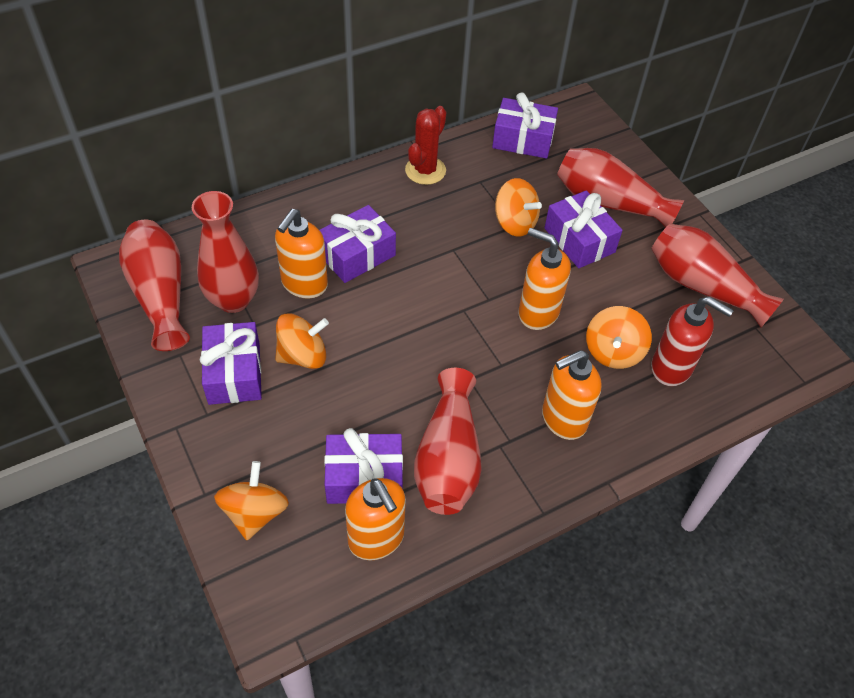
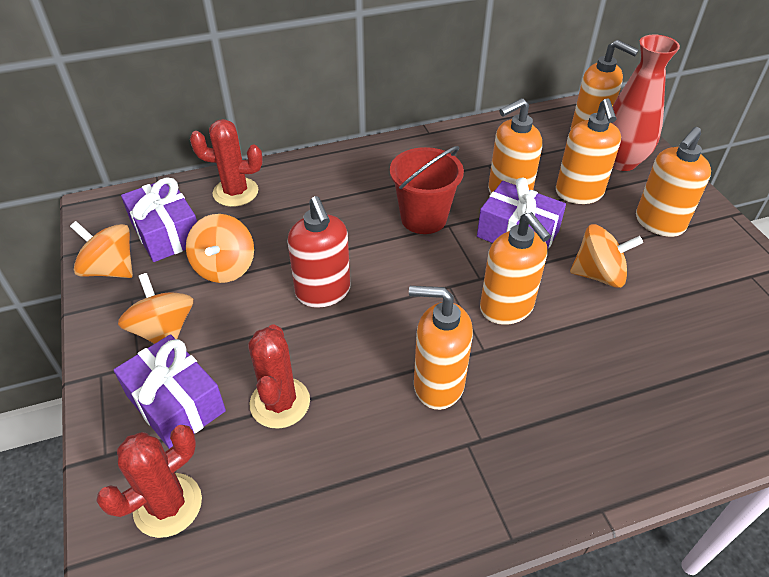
orange soap dispenser: [275,209,328,298] [345,478,406,560] [518,228,571,330] [542,350,602,440] = 4 -> [409,286,473,410] [480,212,551,325] [488,98,542,194] [556,98,621,204] [570,40,639,130] [636,127,711,237] = 6
purple gift: [200,322,262,405] [320,205,396,283] [324,428,403,504] [492,92,558,158] [544,190,623,268] = 5 -> [114,334,226,449] [121,177,197,262] [477,178,566,250] = 3
red bucket: none = 0 -> [390,146,464,234] = 1
red cactus: [405,106,446,185] = 1 -> [96,425,202,538] [190,119,263,207] [248,324,310,429] = 3
red vase: [119,220,190,351] [192,191,259,313] [414,368,482,515] [557,148,684,228] [651,224,784,328] = 5 -> [612,35,680,171] = 1

